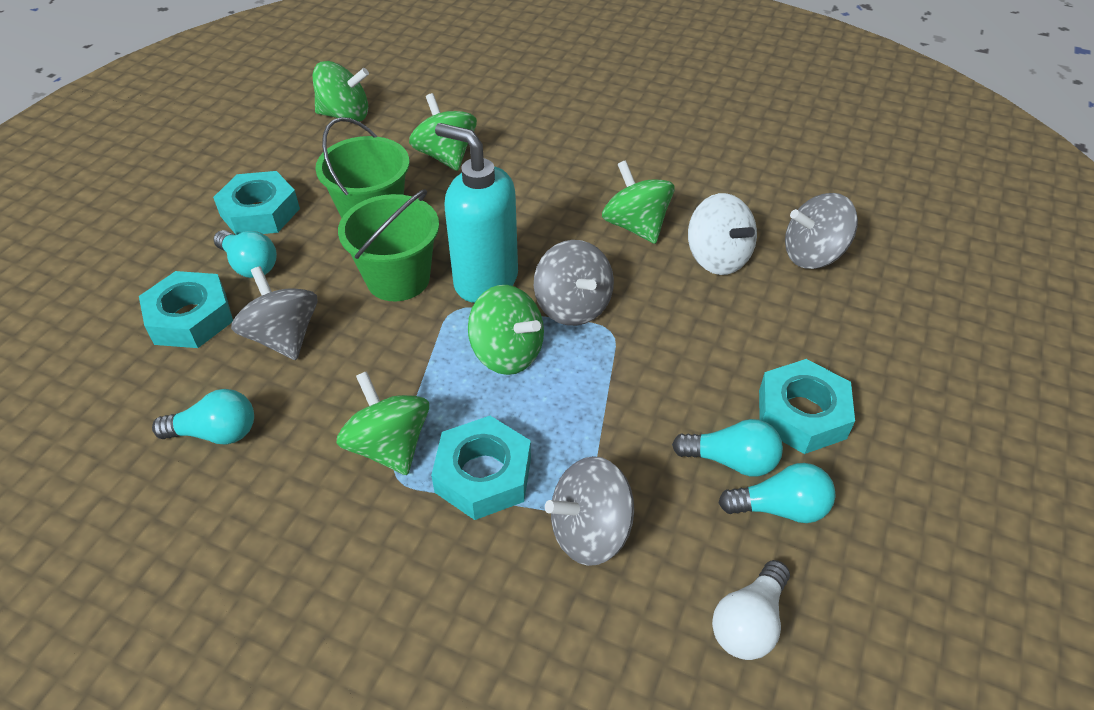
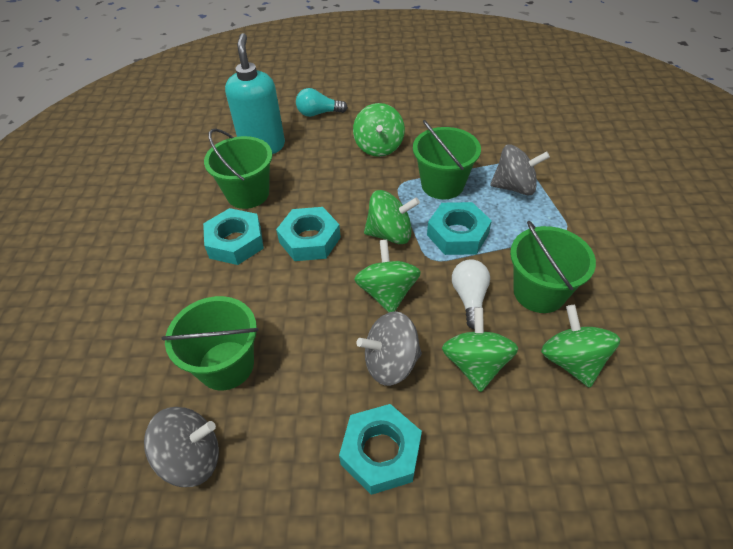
green bucket: [315,117,409,218] [338,189,439,301] = 2 -> [161,296,259,391] [204,128,272,209] [413,120,481,199] [510,221,596,313] = 4
grey spinning top: [231,266,318,360] [534,240,614,326] [545,456,634,566] [785,193,858,269] = 4 -> [144,407,219,487] [356,311,422,386] [490,144,550,195] = 3
turquoise light bulb: [152,389,254,445] [214,230,277,278] [672,419,783,476] [719,463,836,523] = 4 -> [296,88,348,117] = 1
white spinning top: [688,193,757,275] = 1 -> none = 0

